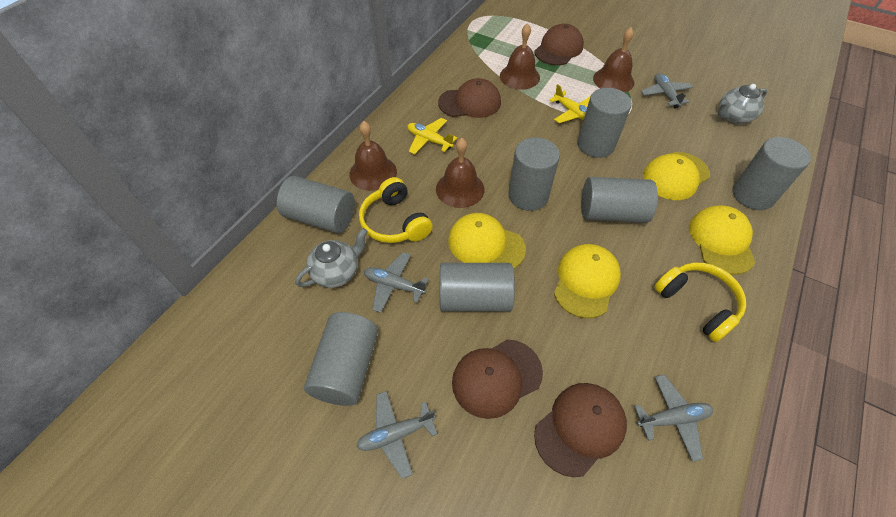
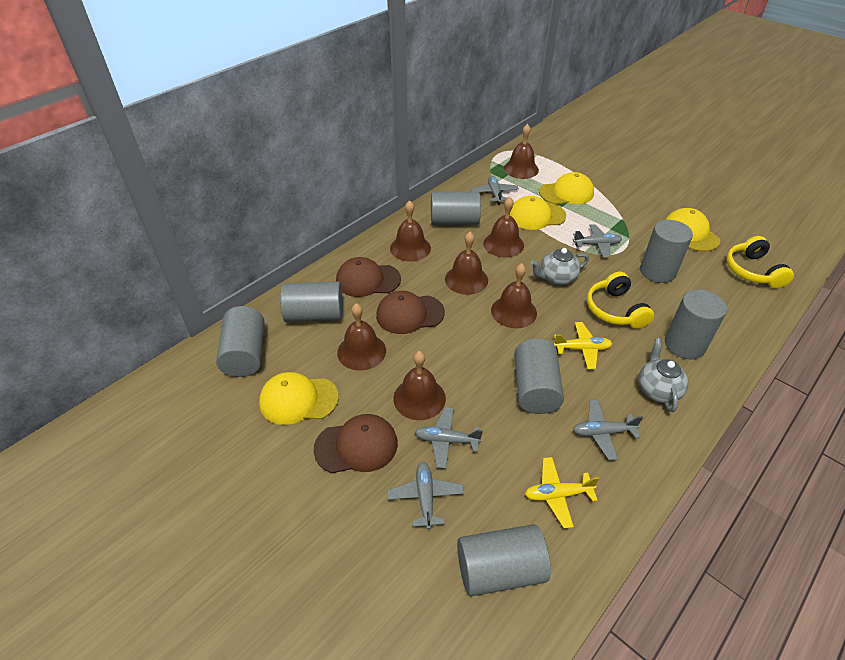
brown bell: [349,121,397,191] [436,138,484,208] [500,23,540,90] [593,27,634,93] = 4 -> [337,303,386,371] [390,200,431,262] [393,351,446,420] [445,232,488,295] [483,197,524,258] [491,263,537,328] [504,124,539,179] = 7
brown cap: [438,78,501,118] [452,339,543,419] [534,24,584,65] [534,383,627,477] = 4 -> [313,414,398,473] [336,257,401,297] [376,291,445,334] = 3
grey plane: [356,391,437,479] [364,252,429,313] [634,375,713,462] [641,73,693,108] = 4 -> [387,462,464,530] [415,407,483,469] [472,176,519,205] [573,224,622,258] [573,400,643,460] = 5

